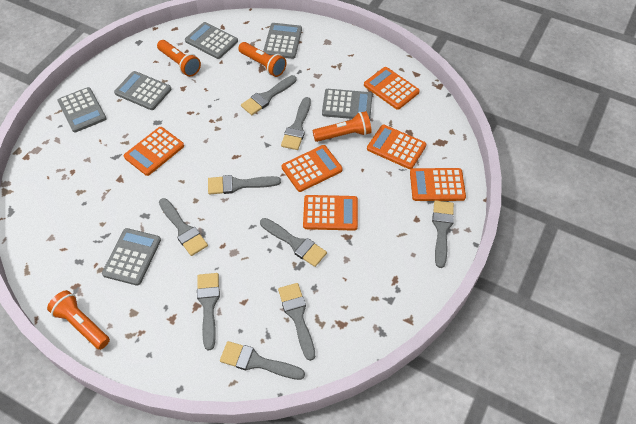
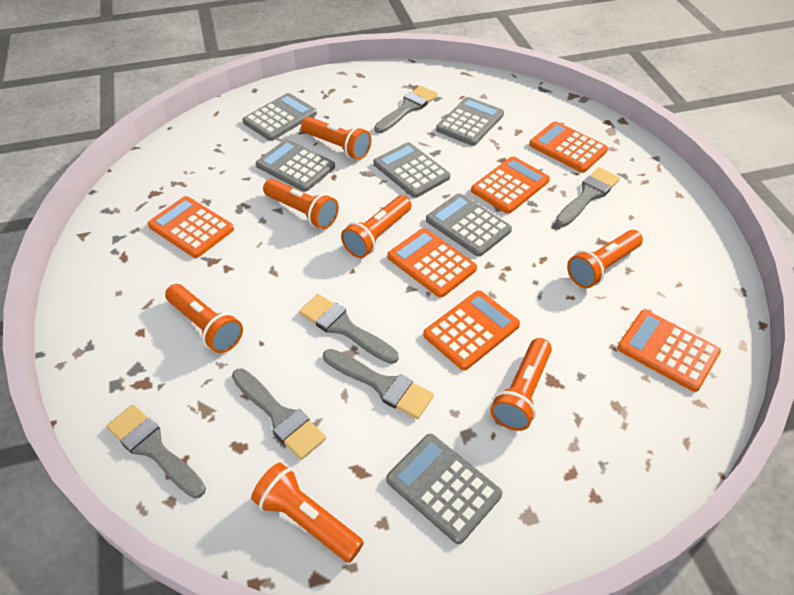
grey brush: [159,198,208,256] [197,273,220,350] [208,175,281,194] [220,341,305,380] [241,75,297,115] [260,218,327,267] [278,283,315,361] [281,97,311,150] [432,200,454,268] = 9 -> [106,405,206,498] [232,368,326,460] [299,294,399,364] [323,349,434,419] [374,86,437,133] [555,167,620,227] = 6
orange flashlight: [47,290,110,350] [157,40,201,77] [238,42,287,77] [313,111,372,142] = 4 -> [165,284,243,353] [251,463,364,563] [263,179,339,229] [301,117,371,160] [341,195,411,258] [490,338,552,431] [567,230,643,288] = 7

